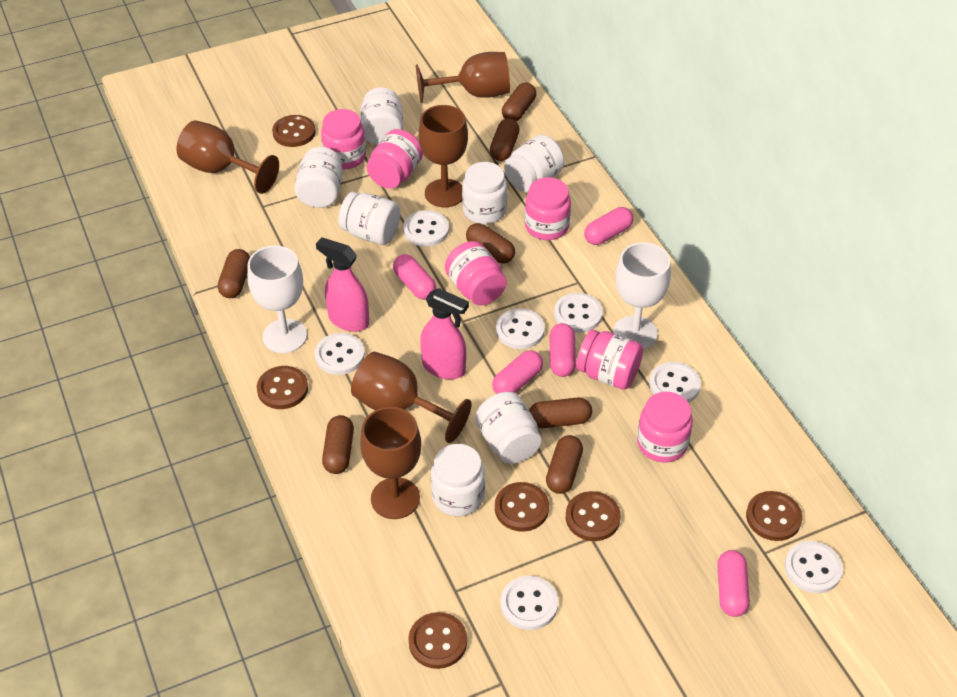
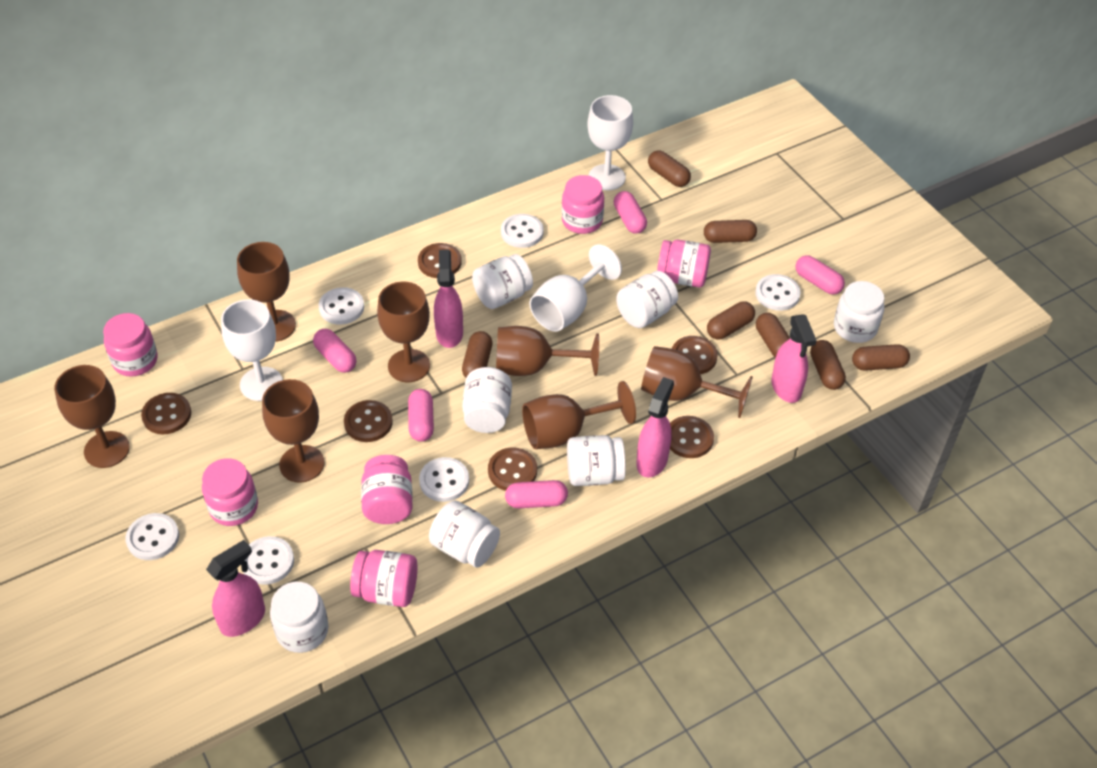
brown goblet: [176,120,279,194] [351,352,472,443] [360,407,421,519] [416,52,510,103] [419,105,468,207] = 5 -> [54,365,130,468] [237,242,296,342] [262,379,325,483] [377,282,430,382] [496,326,599,376] [522,381,636,449] [641,346,753,418] = 7
pink spray bottle: [316,237,369,332] [420,288,469,380] = 2 -> [206,540,265,637] [434,250,463,348] [636,377,674,477] [772,314,817,403] = 4
white button: [315,333,365,375] [403,210,449,247] [496,308,545,349] [501,576,558,630] [554,293,603,333] [649,362,701,403] [784,541,843,593] = 7 -> [125,513,179,560] [243,536,294,585] [319,287,364,325] [419,457,469,502] [501,214,543,248] [755,274,801,311] = 6
white goblet: [247,246,307,353] [613,242,671,349] = 2 -> [221,299,283,401] [529,244,622,332] [587,95,633,191] = 3

